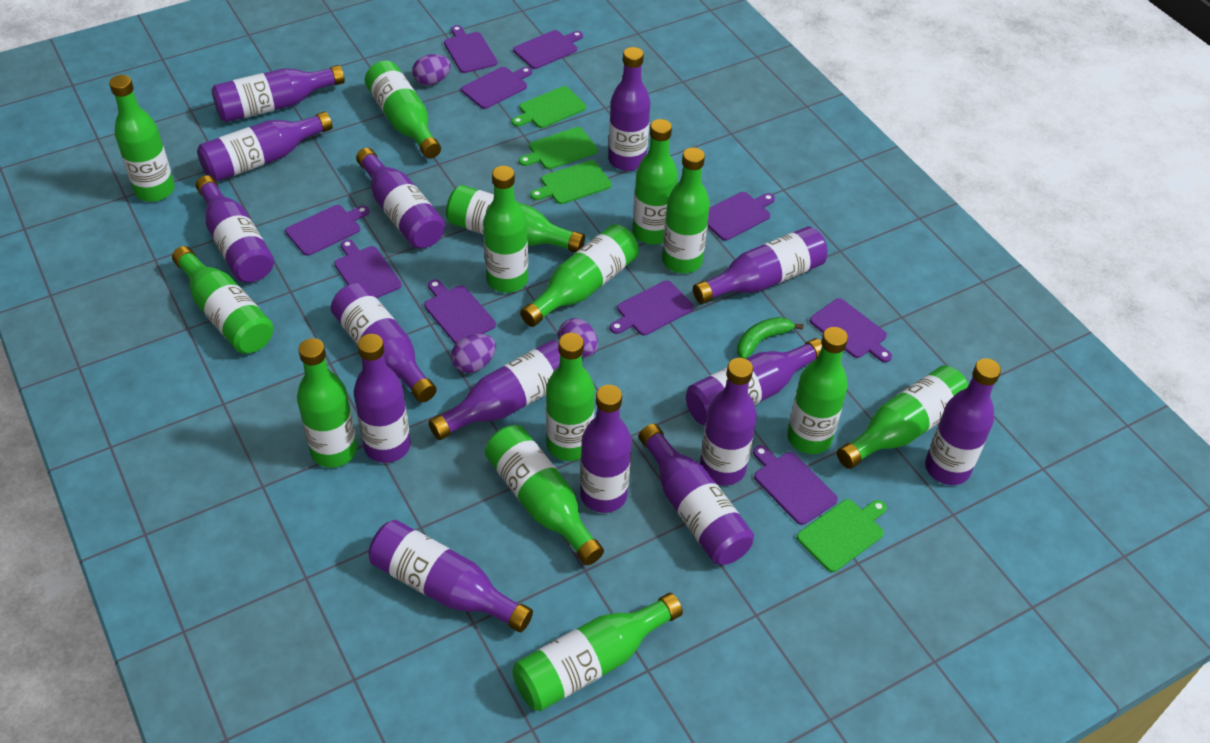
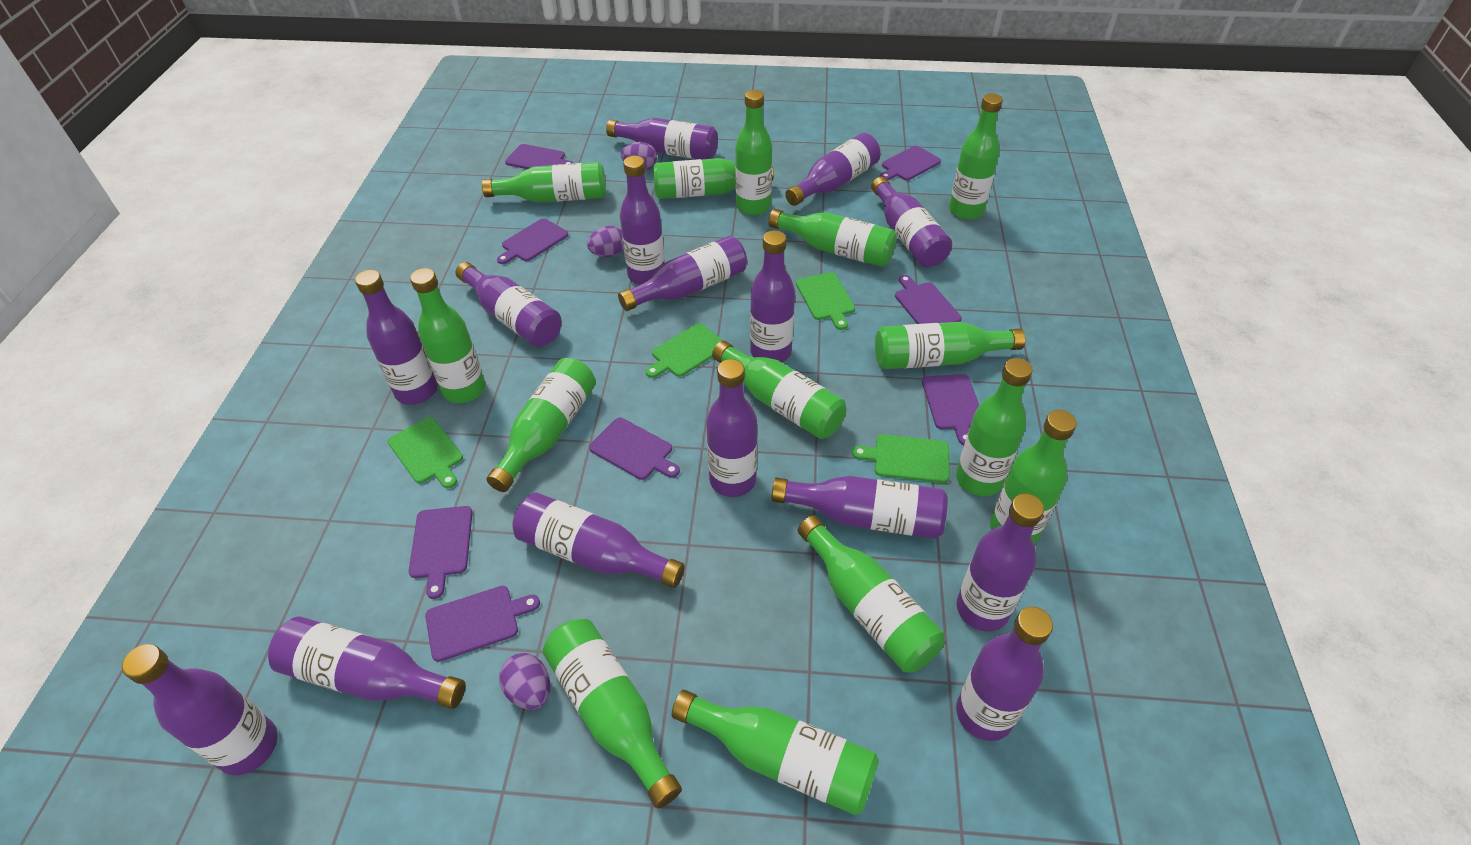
green banana: [737,317,803,359] = 1 -> none = 0
purple cutting board: [285,205,369,256] [334,239,402,298] [424,279,496,344] [444,25,498,73] [461,67,532,109] [513,30,583,69] [610,280,694,336] [708,192,775,241] [753,445,838,525] [810,298,892,362] = 10 -> [409,506,473,599] [425,586,540,662] [497,218,568,264] [505,144,574,169] [589,418,680,480] [880,146,941,180] [895,275,962,324] [922,374,979,445] = 8

